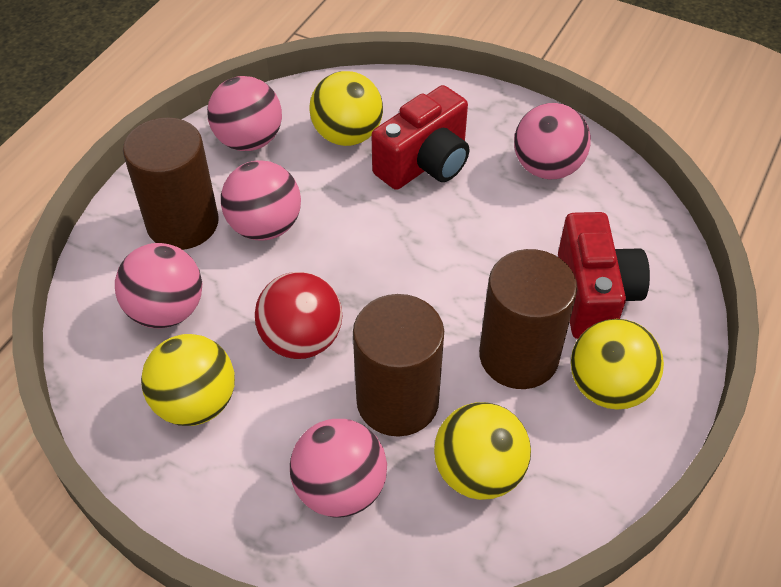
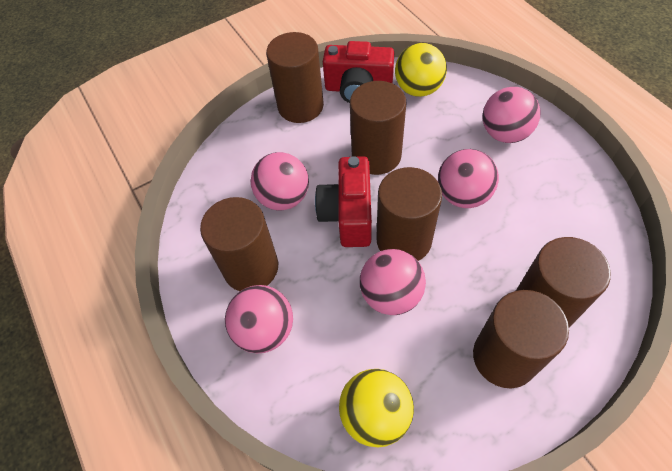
brown cylinder: [123,117,219,250] [353,294,444,437] [479,249,577,389] = 3 -> [200,197,278,291] [266,32,324,123] [350,81,406,175] [376,167,442,261] [473,290,569,388] [516,237,611,327] = 6
red ball: [255,272,343,359] = 1 -> none = 0
yellow ball: [141,334,235,426] [309,71,383,146] [434,402,531,500] [571,319,664,410] = 4 -> [339,369,414,448] [395,43,447,97] = 2

